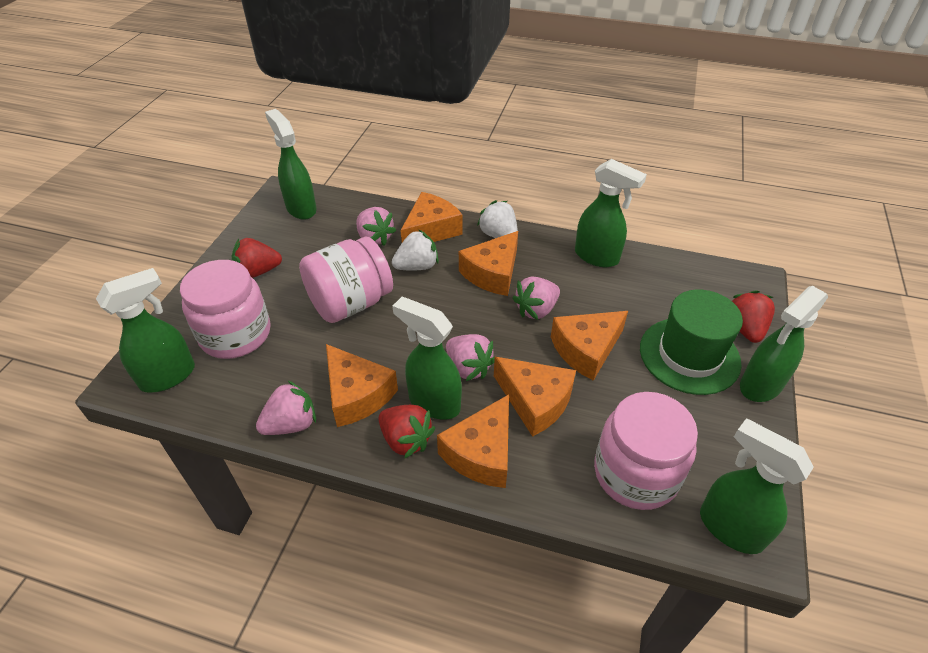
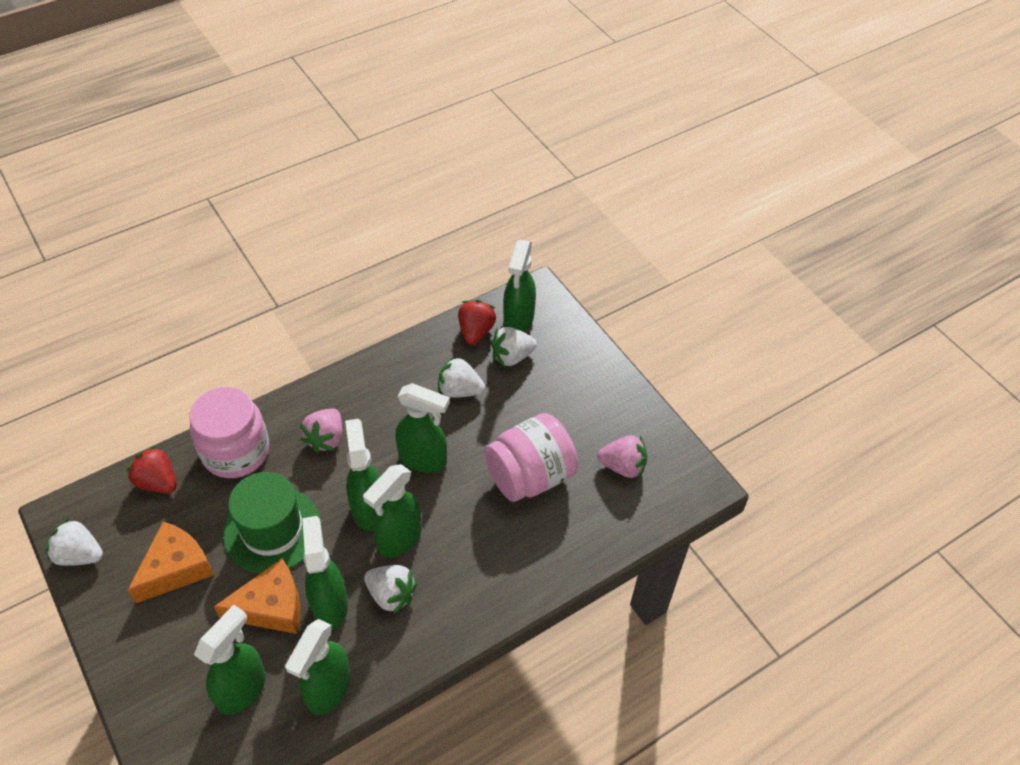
green spray bottle: [96,268,195,393] [265,109,317,220] [392,297,462,420] [575,159,647,267] [700,418,814,554] [740,286,828,402] = 6 -> [194,605,266,715] [285,619,351,715] [302,516,348,630] [345,419,380,531] [363,464,422,558] [395,383,450,473] [503,240,536,332] = 7
orange cheese: [326,344,398,427] [400,192,463,242] [437,394,509,488] [459,231,518,296] [494,357,576,437] [551,311,628,381] = 6 -> [127,522,214,603] [214,559,300,634] = 2
pink jar: [180,260,271,359] [299,237,393,323] [594,392,698,510] = 3 -> [190,387,269,478] [484,413,578,502] = 2
pink strawberry: [256,381,316,435] [356,207,396,246] [446,334,495,381] [513,277,560,320] = 4 -> [300,408,342,453] [597,435,647,479] = 2
red strawberry: [232,238,282,278] [378,405,435,459] [732,290,775,343] = 3 -> [126,445,177,494] [458,300,496,345] = 2
white strawberry: [392,229,439,271] [477,200,518,238] = 2 -> [45,518,103,566] [364,565,417,615] [438,356,485,398] [491,327,537,367] = 4

